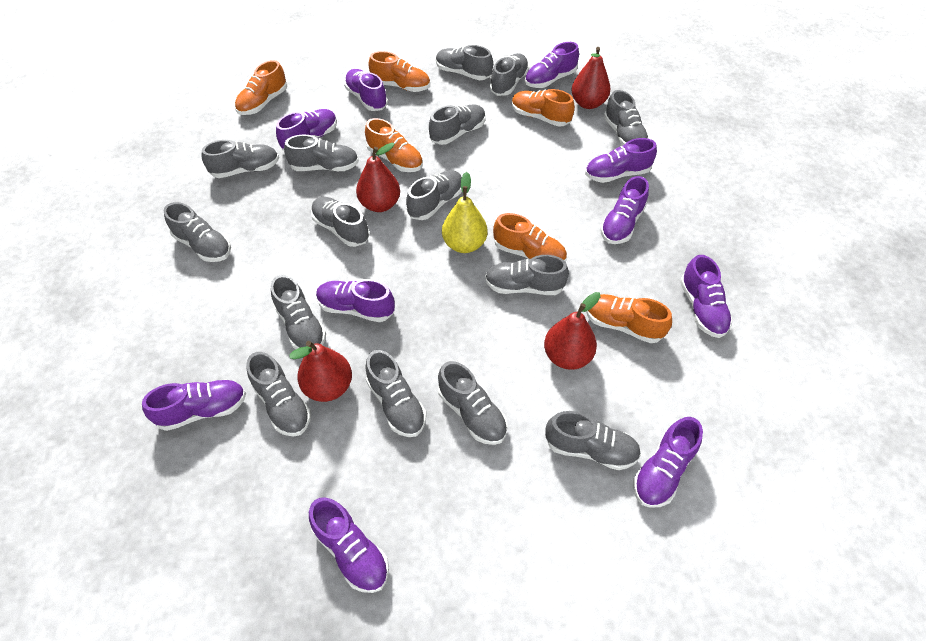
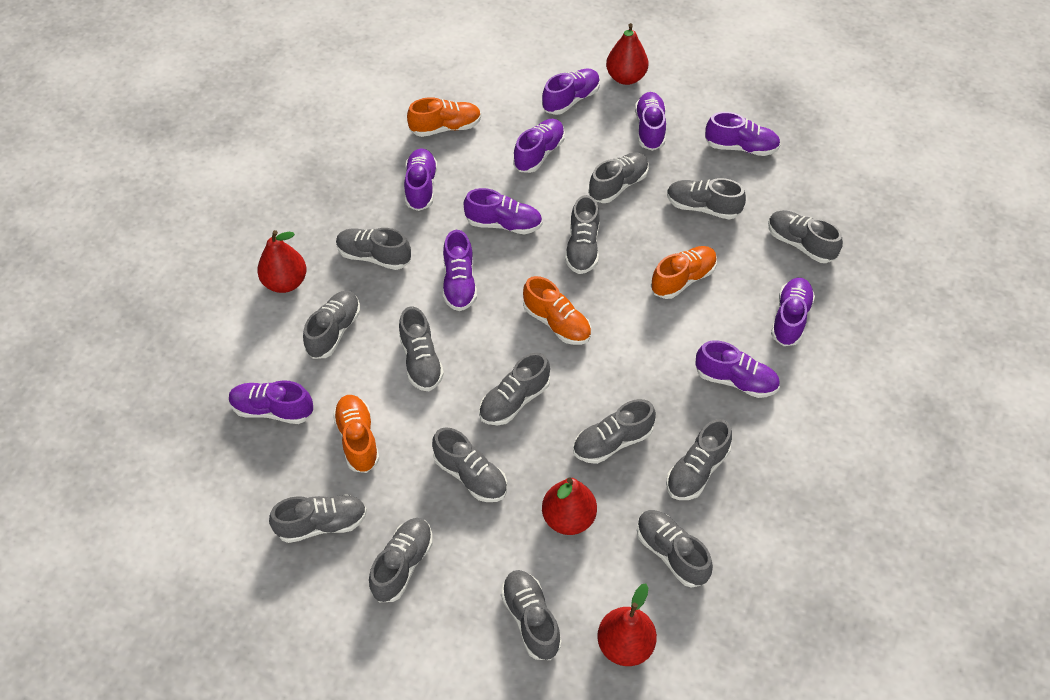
orange shoe: [235,60,287,115] [365,118,423,172] [368,51,430,92] [493,213,567,262] [512,89,575,127] [586,294,672,343] = 6 -> [333,395,379,473] [407,97,481,137] [523,276,591,345] [651,246,717,299] = 4
yellow pear: [442,172,488,253] = 1 -> none = 0

